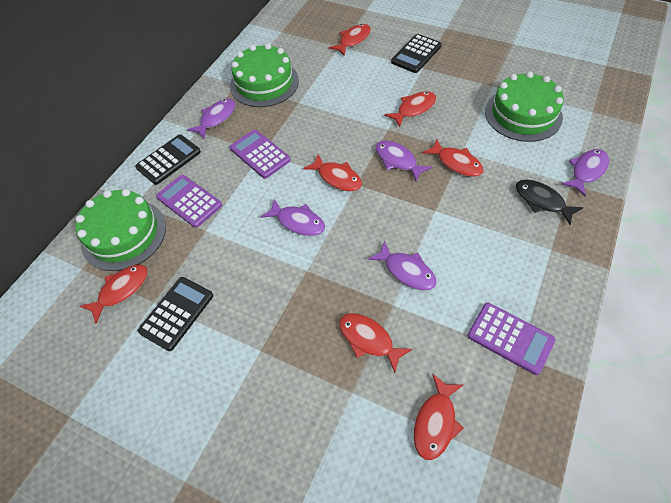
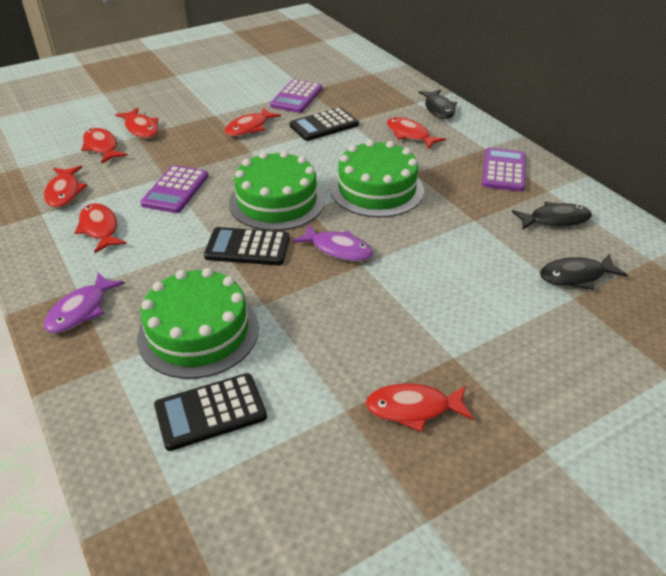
black fish: [516,180,583,225] = 1 -> [418,89,457,119] [512,202,592,230] [540,254,627,290] = 3
purple fish: [187,99,236,139] [261,199,325,236] [368,240,437,291] [375,140,432,182] [561,149,609,196] = 5 -> [44,272,125,333] [292,224,373,261] = 2

